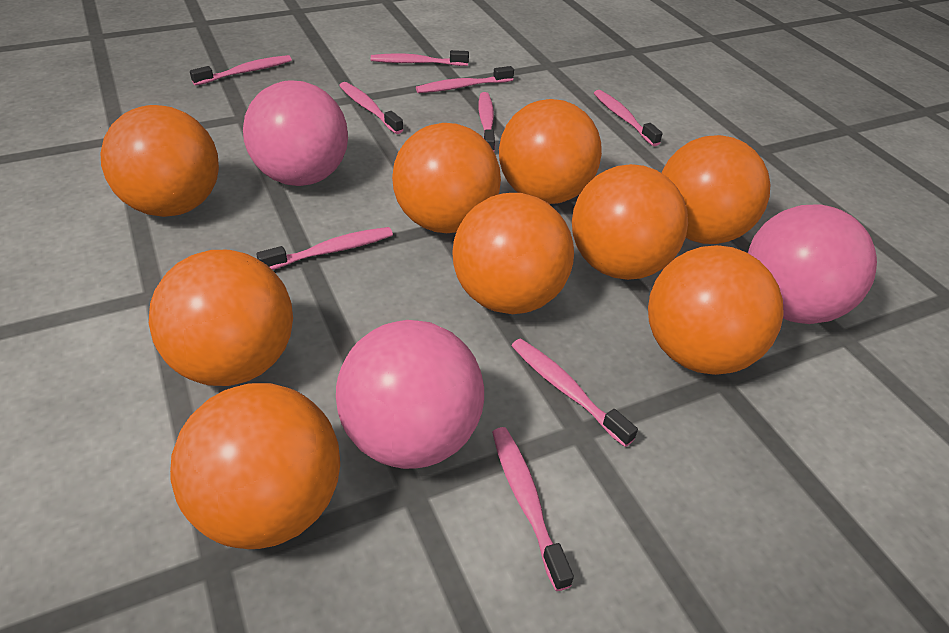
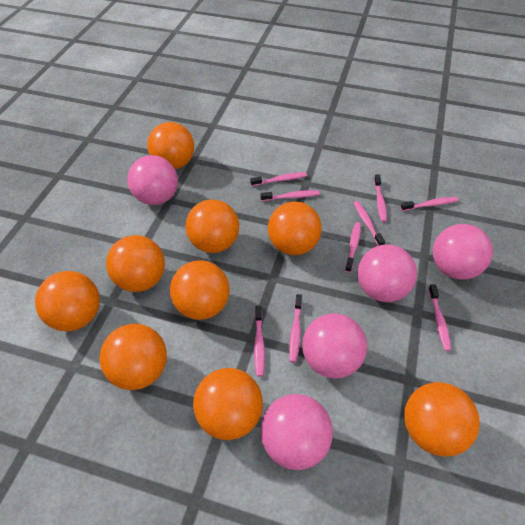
pink ball: [243,80,348,186] [336,320,484,469] [748,205,877,324] = 3 -> [127,155,178,205] [261,394,333,470] [302,313,367,379] [358,245,417,302] [433,224,493,280] = 5

